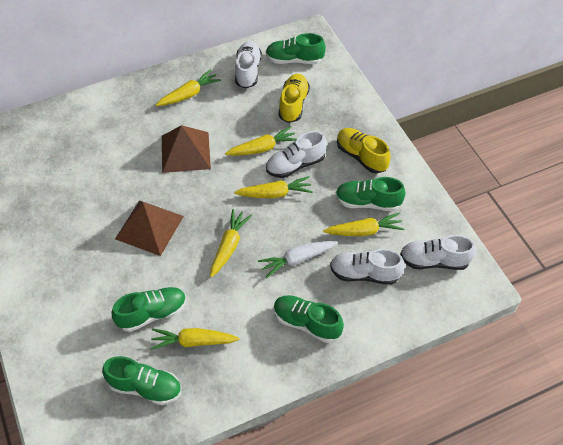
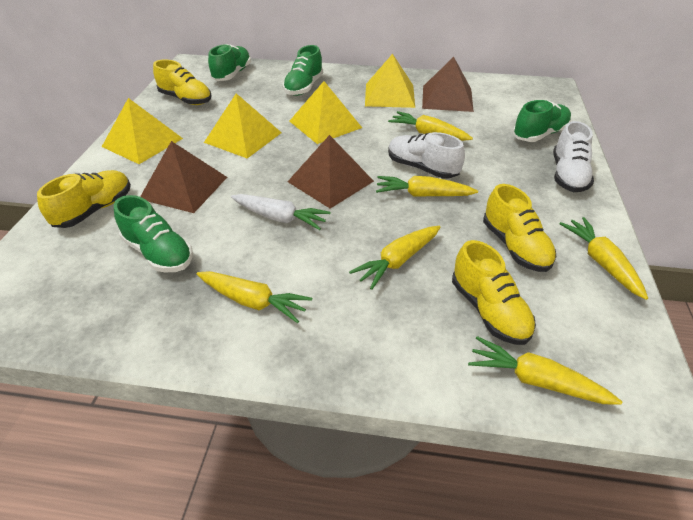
brown pyramid: [115,200,184,256] [162,125,211,173] = 2 -> [140,141,227,213] [287,135,374,209] [422,57,474,112] = 3
green shoe: [102,356,181,405] [112,287,186,332] [266,33,326,64] [274,295,344,343] [335,177,406,211] = 5 -> [114,195,193,272] [208,44,251,81] [283,45,323,96] [513,100,572,142] = 4
white shoe: [235,41,262,89] [266,131,327,178] [330,249,405,285] [400,235,476,270] = 4 -> [388,132,465,179] [553,121,594,192] = 2
yellow pyramid: none = 0 -> [102,98,183,164] [204,93,282,158] [289,81,362,144] [365,54,415,108] = 4
yellow shoe: [278,74,310,123] [337,128,391,174] = 2 -> [37,170,131,228] [153,59,212,105] [452,240,536,345] [483,184,556,272] = 4

